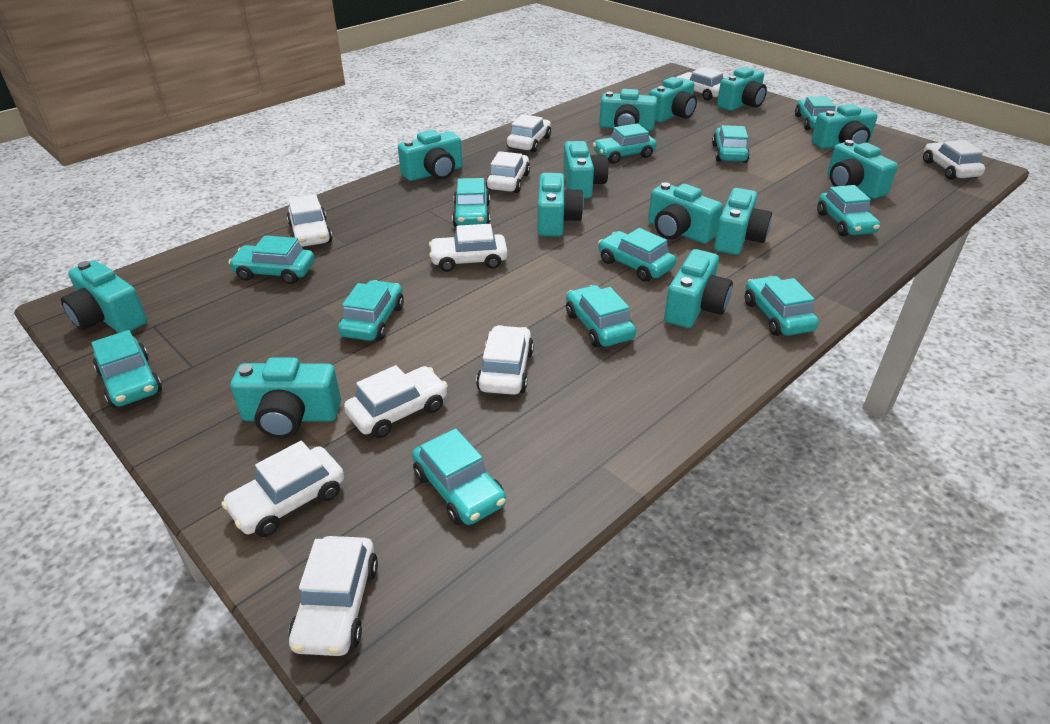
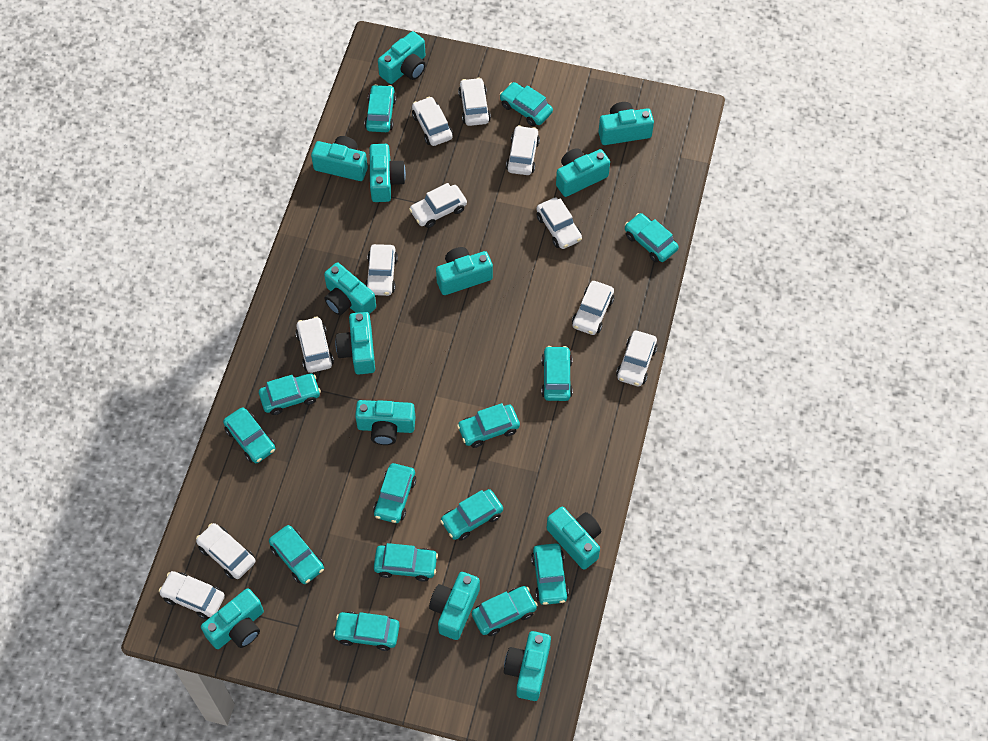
turquoise car: [91,330,162,408] [229,235,314,284] [338,280,404,341] [412,428,506,525] [452,178,490,227] [566,285,636,347] [593,123,657,164] [598,228,676,282] [712,125,750,163] [745,276,819,336] [795,97,836,130] [817,185,880,236] = 12 -> [223,407,276,463] [259,373,321,415] [269,525,324,584] [333,612,400,651] [365,84,397,132] [373,463,416,523] [374,543,438,582] [440,489,503,541] [457,403,520,448] [472,586,538,636] [500,82,553,126] [531,543,569,605] [541,346,573,401] [625,213,679,262] = 14
white car: [222,441,344,537] [287,194,333,247] [288,536,378,656] [344,365,448,438] [429,224,508,272] [476,325,534,395] [486,151,530,193] [507,114,551,153] [676,67,723,100] [923,140,985,180] = 10 -> [159,571,225,619] [196,523,255,579] [295,316,334,373] [365,244,398,296] [409,183,467,228] [412,96,453,146] [458,77,491,126] [506,125,540,175] [536,198,582,249] [572,281,614,335] [616,331,658,386] = 11

